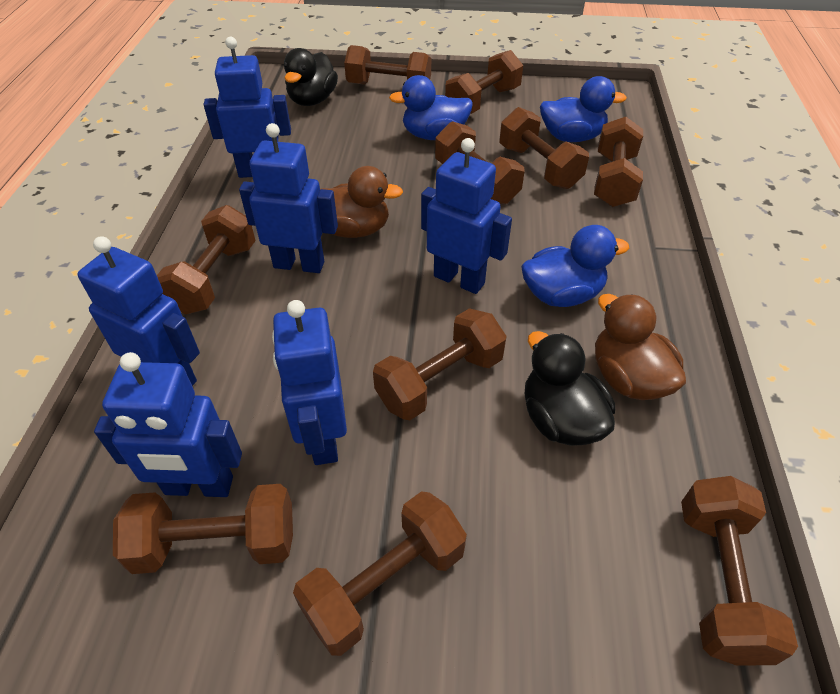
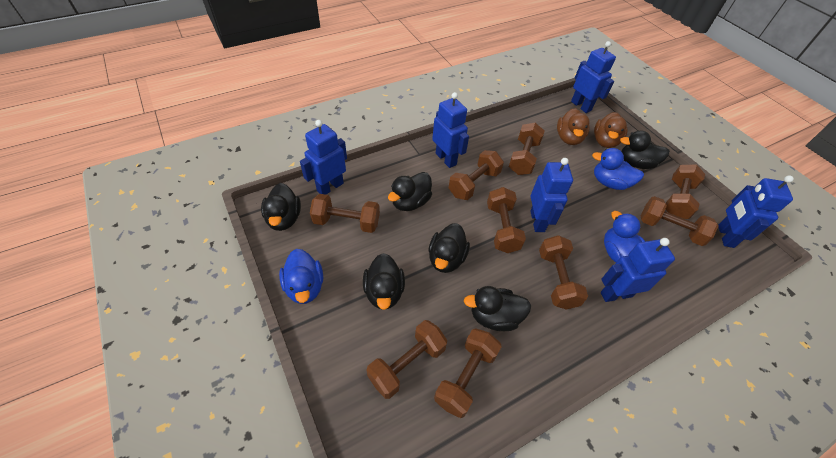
black duck: [284,48,338,106] [525,331,615,446] = 2 -> [261,183,301,231] [363,253,405,310] [388,172,432,211] [428,223,470,273] [464,286,531,331] [620,130,670,169] = 6
brown dumbbell: [113,484,293,574] [157,205,256,314] [293,491,467,656] [344,45,431,85] [373,308,506,420] [435,121,524,204] [445,50,523,114] [499,107,589,189] [594,117,643,207] [681,476,798,666] = 10 -> [310,194,380,233] [366,320,447,399] [434,329,502,418] [449,150,504,200] [487,187,526,253] [509,123,544,175] [539,235,588,309] [641,196,719,246] [665,164,705,219] = 9

